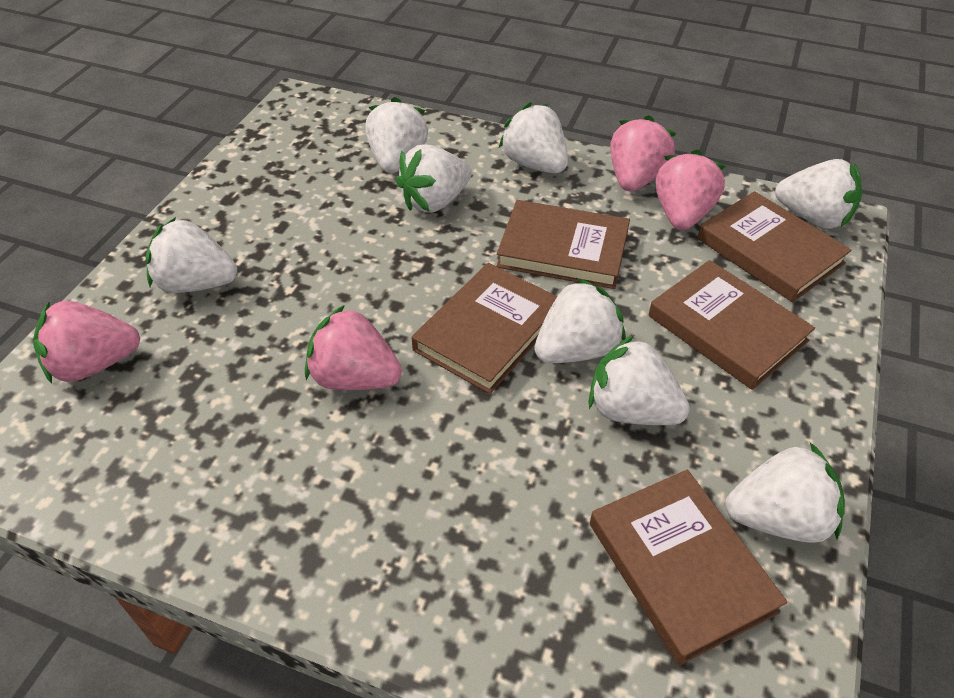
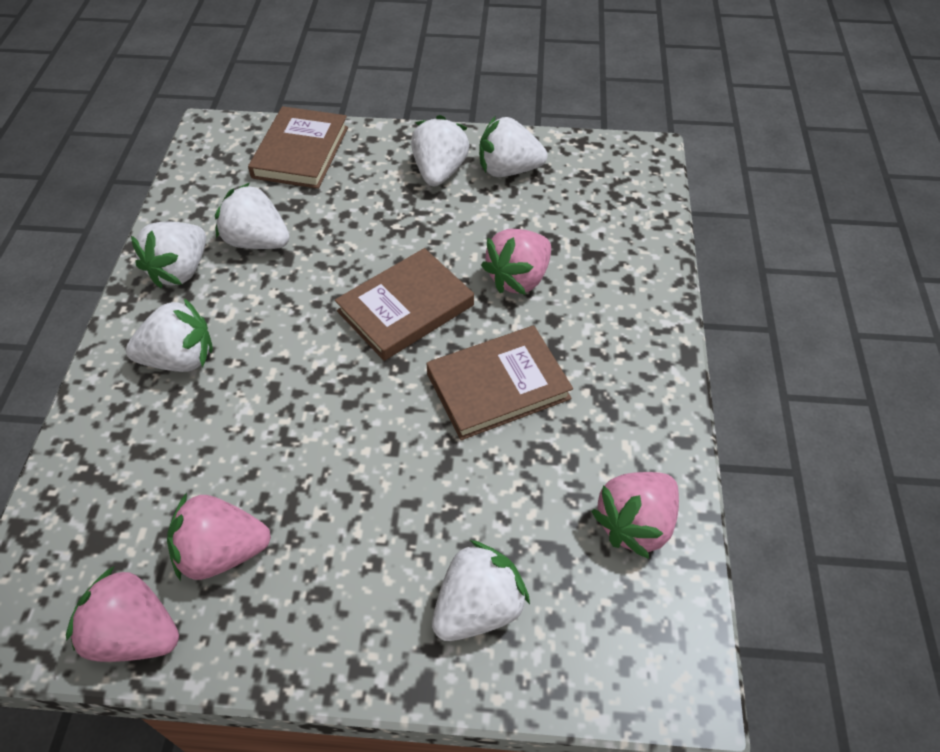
brown book: [411,263,557,394] [496,200,630,289] [590,470,788,665] [648,260,815,390] [697,191,852,302] = 5 -> [248,106,348,189] [335,248,474,361] [426,326,573,440] = 3
white strawberry: [146,217,237,293] [366,97,428,173] [396,145,472,213] [499,102,568,173] [534,278,626,363] [589,335,690,425] [726,443,845,543] [775,159,862,229] = 8 -> [126,298,213,372] [131,222,206,288] [215,183,290,249] [411,115,469,186] [432,540,530,641] [479,116,548,177] = 6

